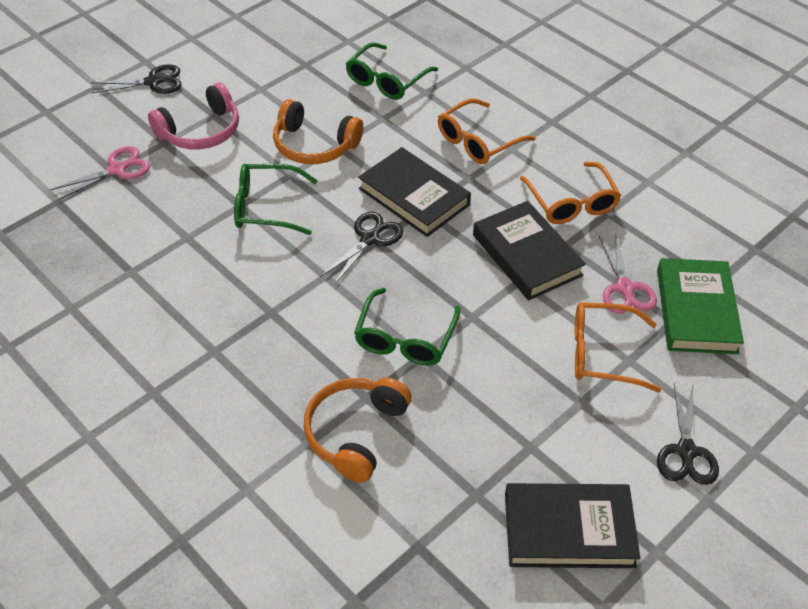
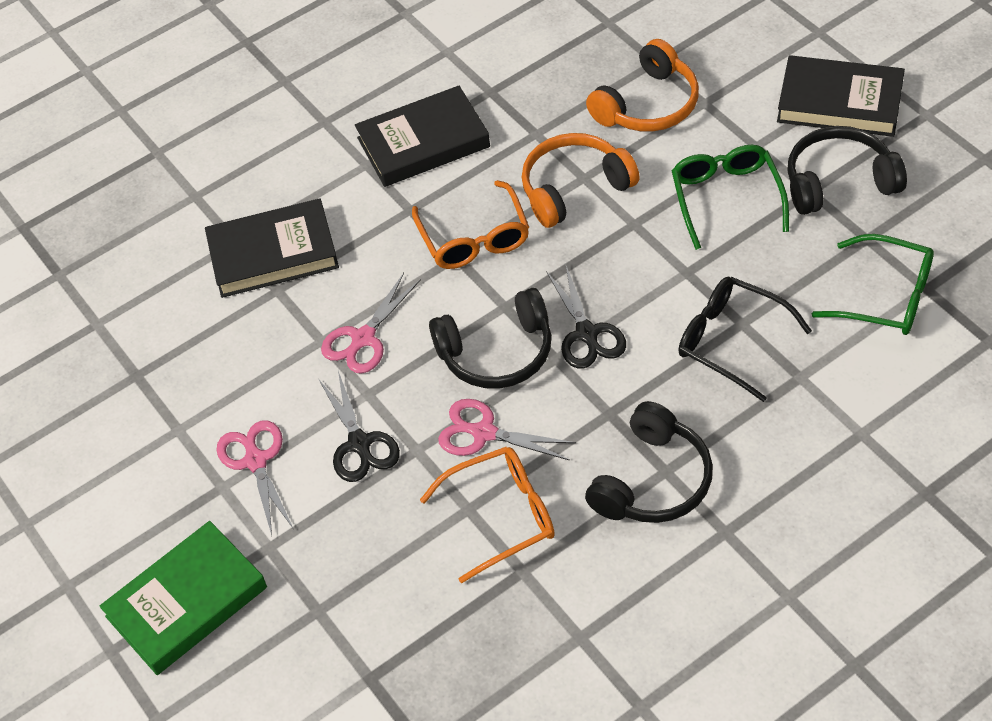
black glasses: none = 0 -> [678,277,812,402] = 1
black headphones: none = 0 -> [429,288,551,389] [585,401,713,523] [787,126,907,215] = 3
black scissors: [91,64,182,94] [320,212,404,285] [657,383,719,485] = 3 -> [319,371,400,482] [546,266,626,369] = 2
green glasses: [234,164,318,235] [346,42,438,100] [354,288,460,366] = 3 -> [672,145,789,250] [812,234,934,335] = 2
orange glasses: [438,98,535,164] [520,162,621,224] [575,302,661,392] = 3 -> [412,180,529,269] [420,447,555,583] = 2
pink headphones: [148,83,239,150] = 1 -> none = 0
pink scissors: [50,146,150,200] [599,233,657,314] = 2 -> [216,420,293,535] [321,273,421,374] [438,399,576,461] = 3

